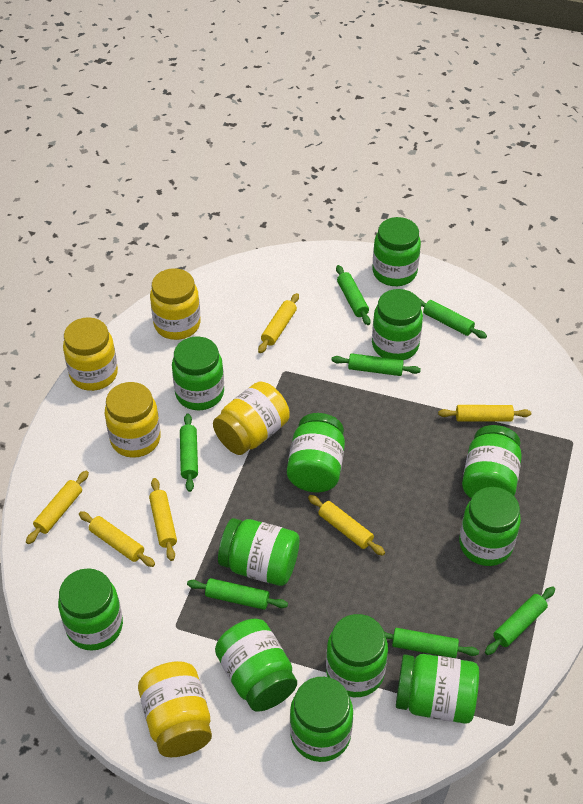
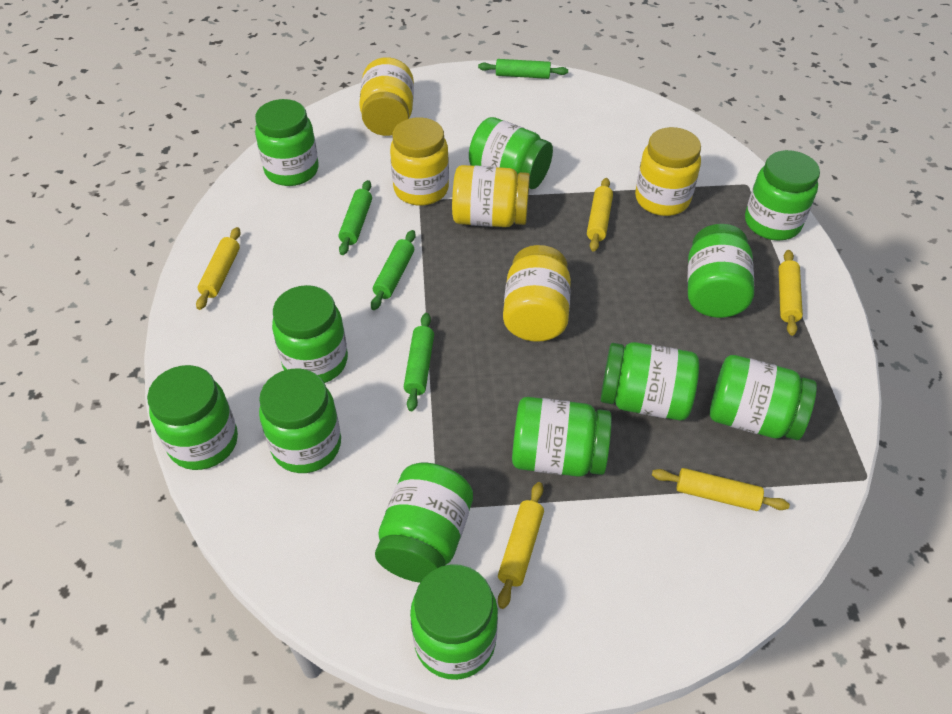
green rolling pin: [180,413,198,492] [187,578,288,610] [331,353,421,376] [336,265,371,325] [384,628,479,658] [419,298,487,339] [485,587,555,655] = 7 -> [338,180,372,255] [371,230,416,310] [404,313,434,411] [478,59,568,79] = 4
yellow rolling pin: [26,471,89,544] [79,511,155,567] [149,478,177,561] [258,293,299,353] [308,495,385,556] [438,405,531,422] = 6 -> [196,227,241,310] [498,482,544,609] [587,178,613,252] [652,468,790,511] [779,250,803,336] = 5

